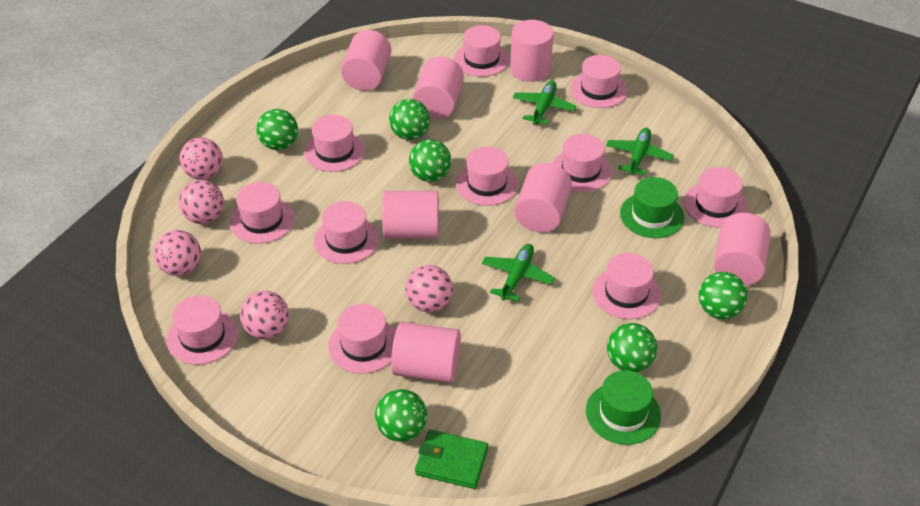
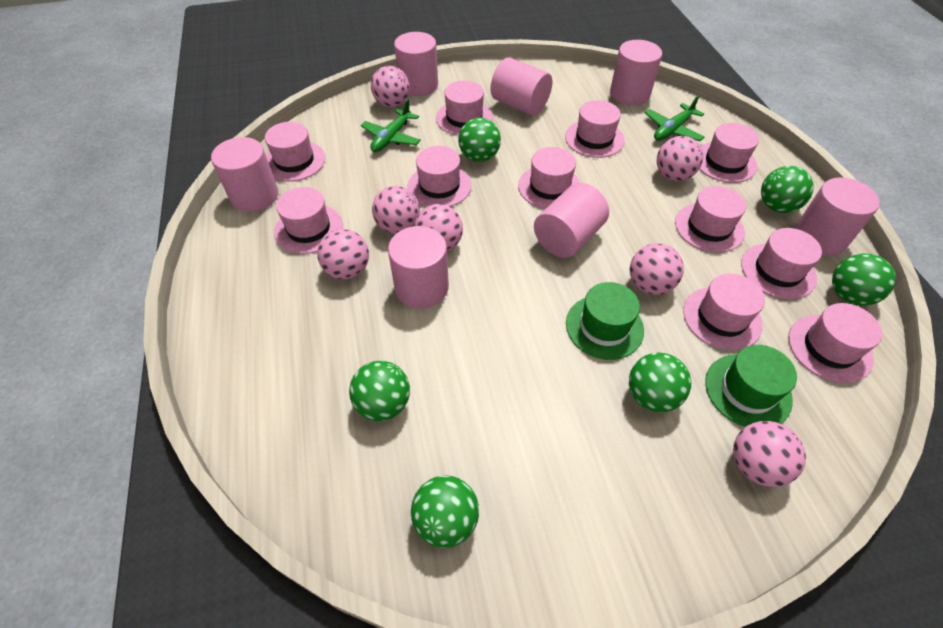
green plane: [482,244,555,302] [513,81,577,125] [606,128,674,175] = 3 -> [361,99,421,152] [645,95,704,141] = 2
green wallet: [415,430,488,489] = 1 -> none = 0
pink ball: [154,230,201,276] [179,138,223,180] [179,180,224,224] [240,291,289,339] [405,265,453,312] = 5 -> [317,229,369,280] [371,66,410,108] [372,186,420,234] [414,204,463,251] [630,243,684,295] [657,136,703,181] [733,421,806,487] = 7

